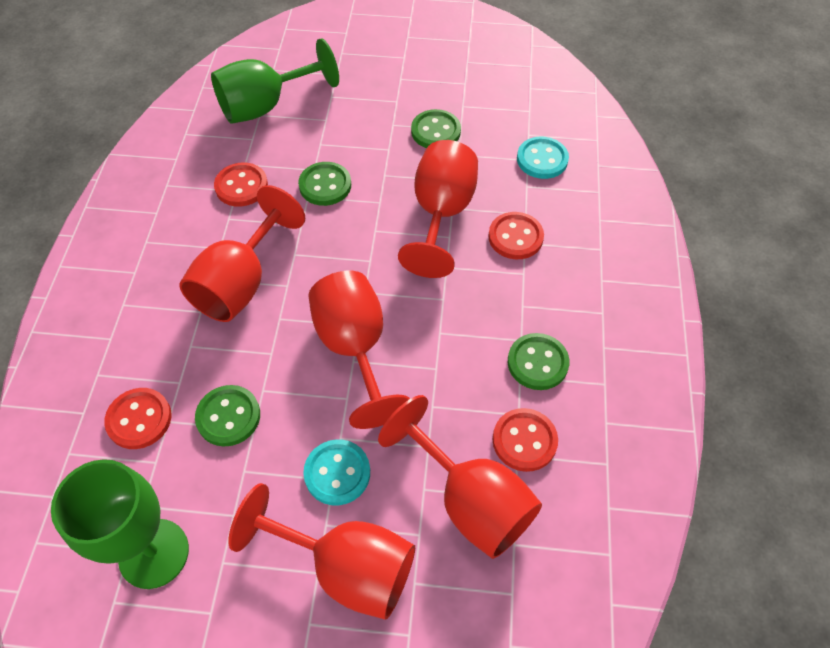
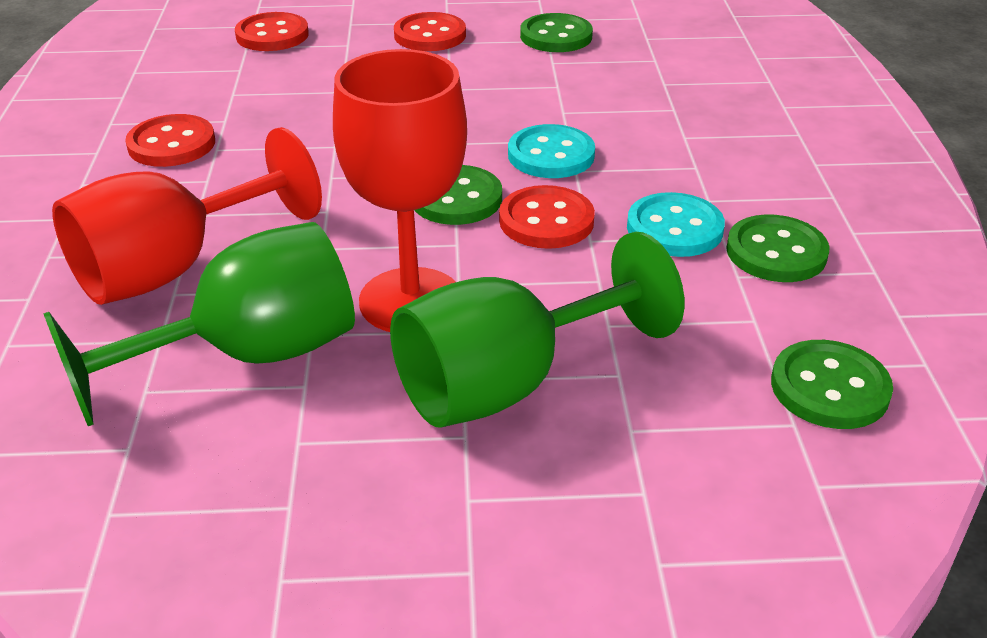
red goblet: [179,185,305,322] [228,483,415,620] [308,271,410,429] [378,395,542,559] [398,140,478,278] = 5 -> [52,127,322,305] [333,49,467,332] = 2

